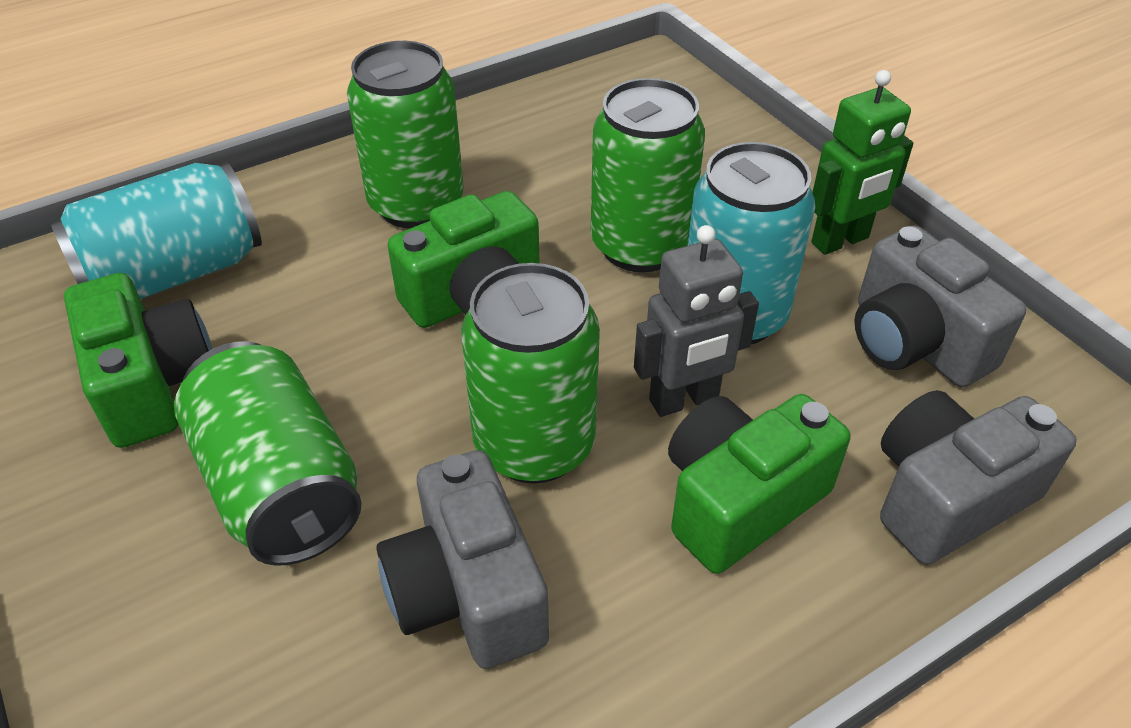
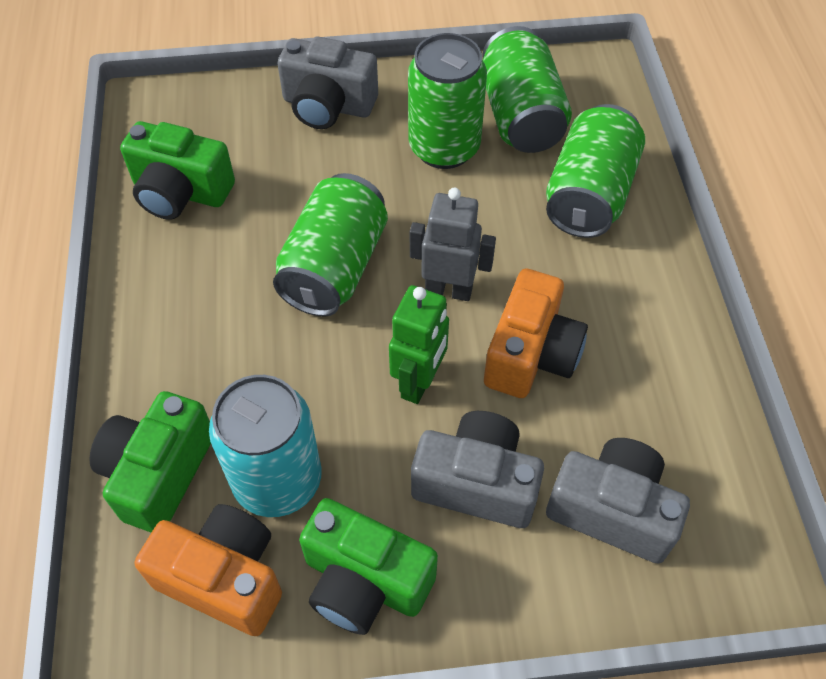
orange camera: none = 0 -> [135,504,282,636] [484,268,588,398] = 2
turquoise can: [50,162,262,299] [687,142,815,344] = 2 -> [209,375,322,517] = 1

